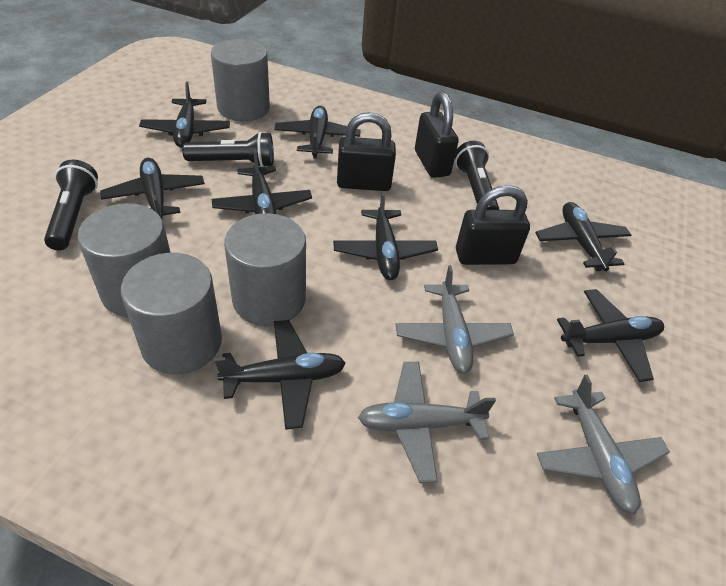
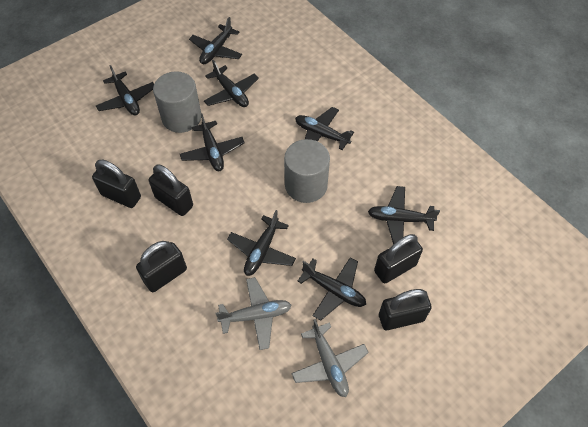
black flashlight: [44,160,98,250] [182,132,274,167] [455,141,499,210] = 3 -> none = 0
black padlock: [337,112,396,191] [415,92,459,178] [456,185,530,265] = 3 -> [92,160,141,208] [136,241,187,292] [149,164,193,216] [374,234,423,284] [379,289,432,330] = 5
grey cylinder: [77,203,171,318] [121,253,222,374] [211,39,270,121] [224,213,306,326] = 4 -> [153,71,201,133] [284,139,330,203] = 2
grey plane: [358,362,496,483] [396,265,514,374] [537,375,670,515] = 3 -> [216,277,292,350] [291,319,369,397] = 2

